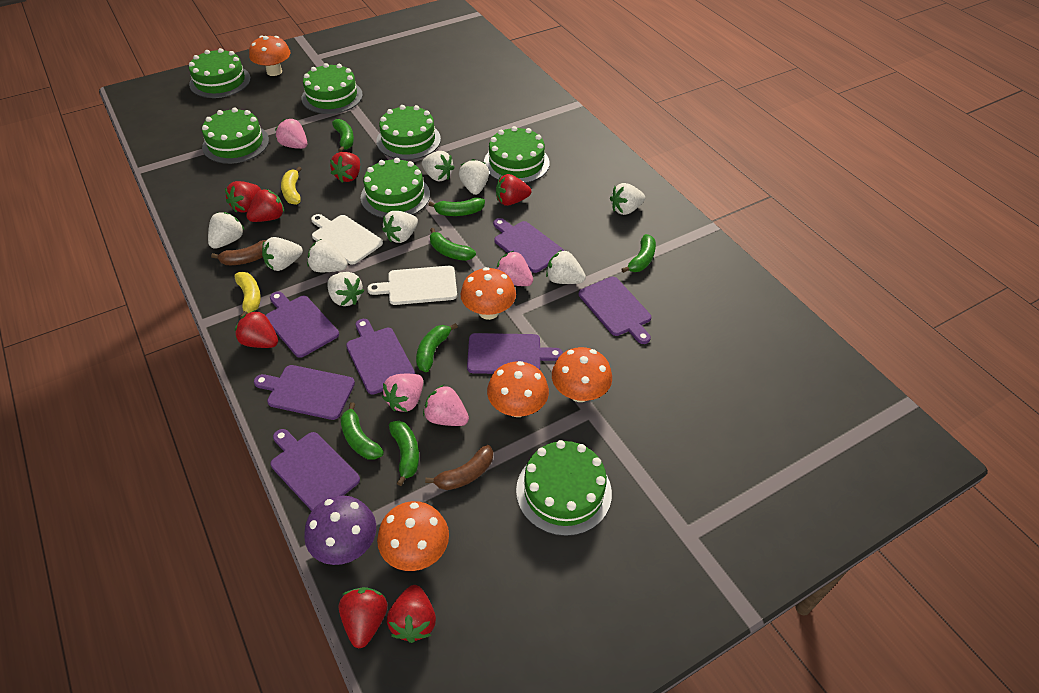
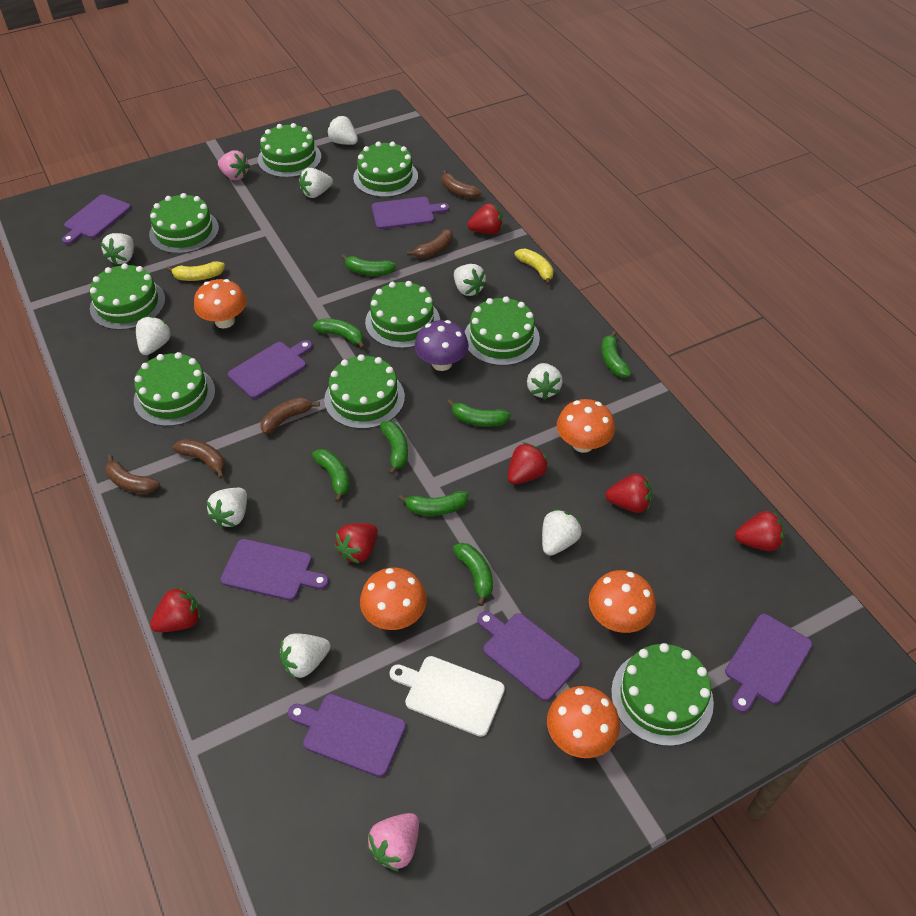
brown banana: [211,240,266,265] [425,445,493,490] = 2 -> [105,455,160,494] [173,439,225,479] [260,397,320,435] [407,229,453,258] [442,170,481,199] = 5
green banana: [332,119,354,152] [341,402,384,460] [389,421,419,486] [416,323,458,372] [428,197,485,216] [430,228,476,261] [621,234,656,273] = 7 -> [312,449,350,502] [313,318,365,349] [341,254,396,276] [380,421,408,475] [398,491,469,516] [447,399,511,427] [453,543,493,606] [601,331,631,378] = 8
green cake: [189,48,251,98] [202,107,269,164] [301,63,363,114] [361,158,430,218] [376,105,441,160] [484,126,550,183] [516,440,612,536] = 7 -> [90,263,165,330] [134,352,215,426] [149,193,219,254] [258,123,321,178] [324,354,405,429] [353,142,418,197] [365,281,440,348] [465,296,540,366] [611,643,714,746] = 9
pink strawberry: [275,119,307,149] [382,374,423,412] [423,385,469,426] [496,251,533,286] = 4 -> [218,150,250,180] [367,813,419,872] = 2
red strawberry: [225,181,261,213] [235,310,278,348] [246,189,284,222] [330,152,360,182] [339,587,388,648] [387,585,436,643] [496,174,531,206] = 7 -> [150,586,201,632] [335,523,378,563] [468,203,503,234] [508,442,548,485] [606,474,653,513] [735,511,784,551] = 6
white cutting board: [311,214,383,265] [367,266,457,305] = 2 -> [389,656,505,737] = 1

